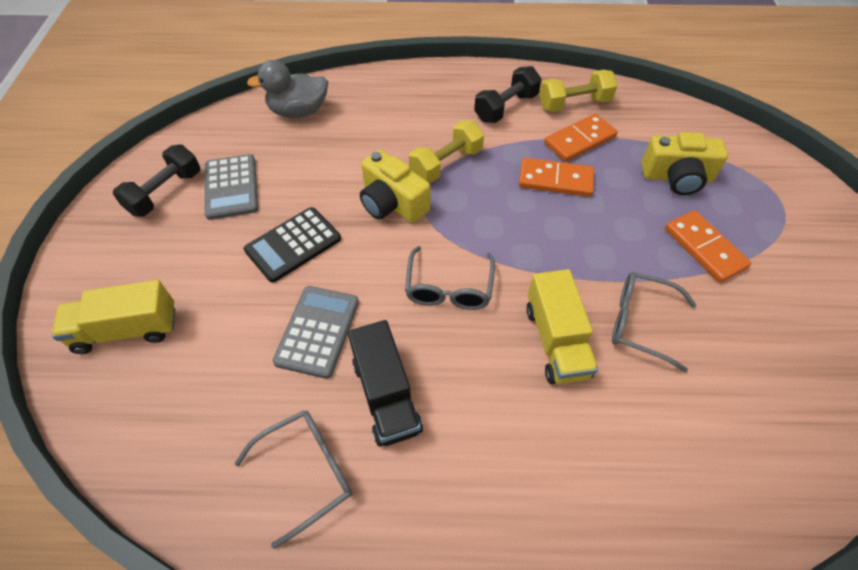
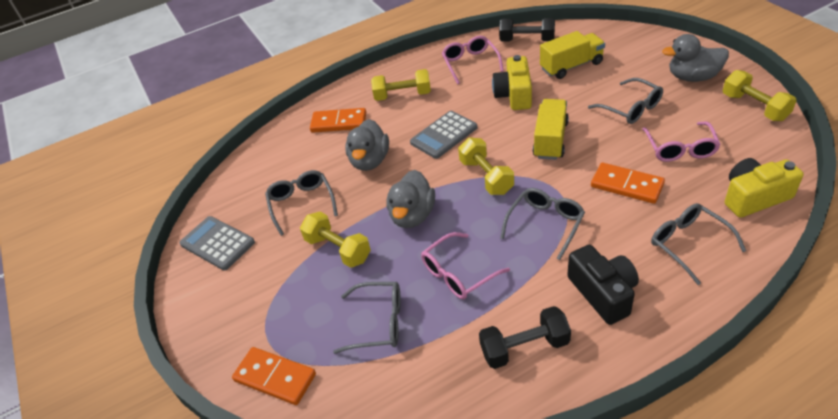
black calculator: [244,207,341,283] = 1 -> none = 0
black camera: none = 0 -> [568,245,639,325] = 1
black truck: [348,320,423,446] = 1 -> none = 0
grey duck: [247,60,328,118] = 1 -> [345,119,389,171] [387,170,435,228] [662,34,729,82] = 3
grey glasses: [234,410,352,549] [405,246,495,310] [612,272,696,372] = 3 -> [265,170,338,236] [333,282,401,354] [500,188,585,260] [588,78,663,124] [651,203,746,285] = 5
pink glasses: none = 0 -> [421,232,510,299] [442,36,503,84] [642,122,721,162] = 3
yellow dumbbell: [409,120,484,183] [539,70,617,112] = 2 -> [300,212,371,268] [371,69,431,101] [458,138,514,195] [723,70,797,121] = 4

